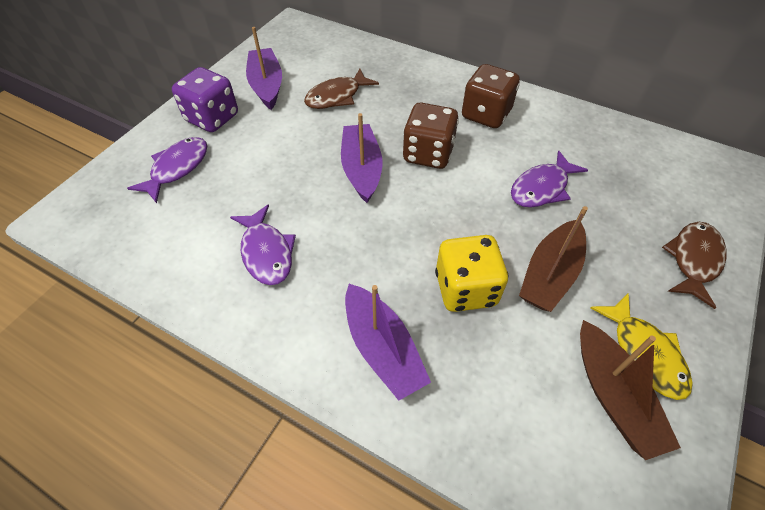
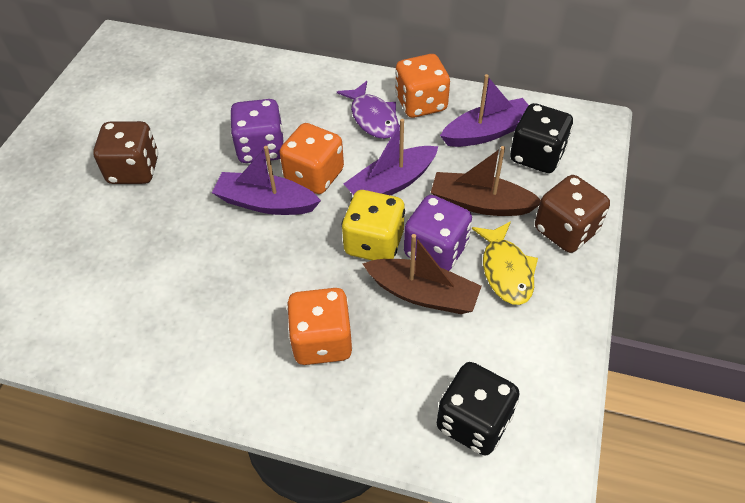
black dice: none = 0 -> [437,362,520,456] [510,103,573,173] = 2
brown fish: [304,68,379,109] [662,222,727,309] = 2 -> none = 0
orange dice: none = 0 -> [280,123,344,194] [287,288,353,365] [395,54,450,118] = 3
purple dice: [172,67,238,132] = 1 -> [230,99,284,163] [404,195,472,271] = 2
purple fish: [127,137,208,203] [230,204,296,285] [511,150,588,208] = 3 -> [337,81,398,139] = 1

